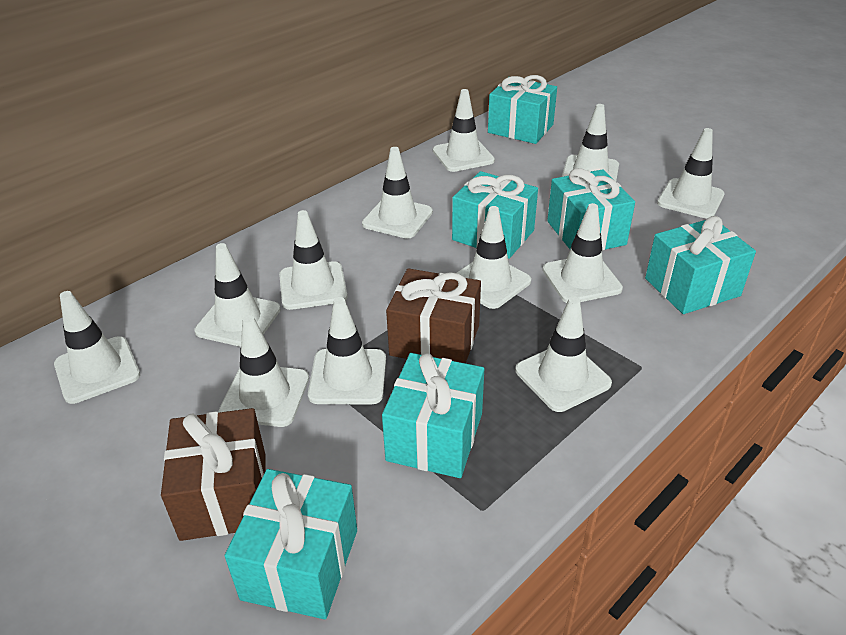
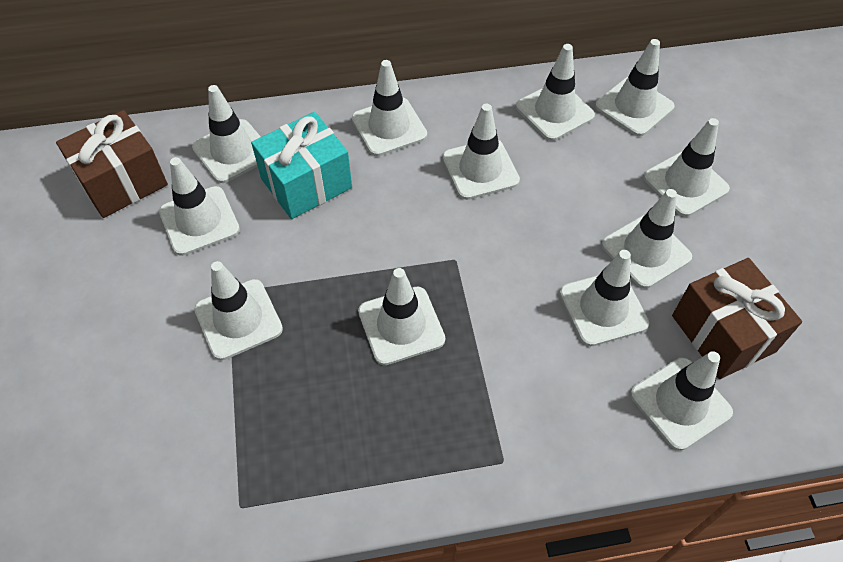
turquoise gift: [225,469,357,619] [382,353,484,478] [452,171,538,259] [488,75,557,144] [547,168,635,251] [645,216,756,314] = 6 -> [251,112,352,219] = 1

